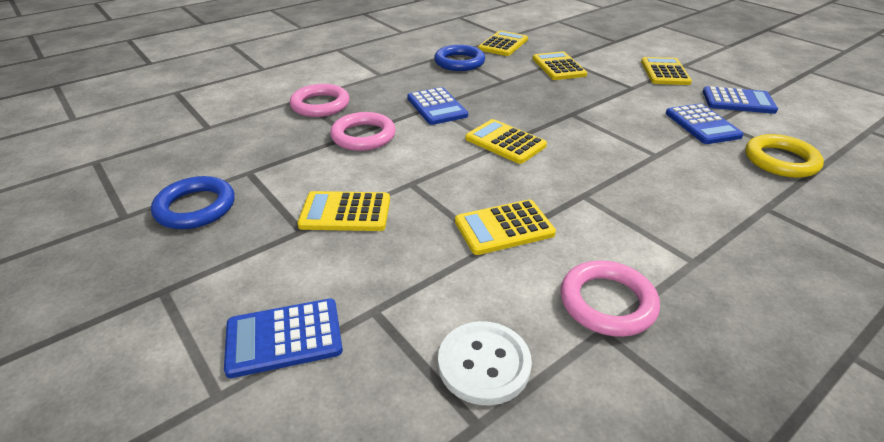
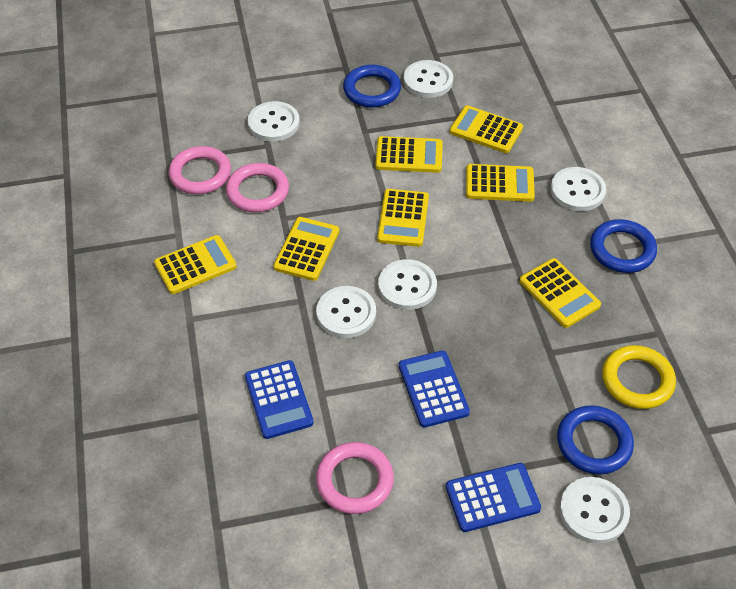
blue calculator: [224,298,343,378] [407,87,468,125] [666,104,744,144] [703,86,778,114] = 4 -> [245,360,314,439] [399,351,470,428] [446,463,541,532] = 3
blue ring: [151,176,234,229] [434,45,485,71] = 2 -> [343,65,401,108] [557,405,634,474] [590,219,657,273] = 3
white button: [438,321,532,406] = 1 -> [248,101,300,142] [316,286,376,338] [378,259,437,310] [403,60,453,98] [550,167,606,211] [560,477,630,544] = 6
yellow calculator: [298,191,390,231] [455,199,556,255] [465,119,547,164] [478,30,528,56] [533,51,587,80] [641,57,692,85] = 6 -> [154,235,237,294] [273,217,339,281] [375,136,443,173] [377,189,429,247] [450,105,523,153] [466,164,535,202] [520,258,601,328] = 7

